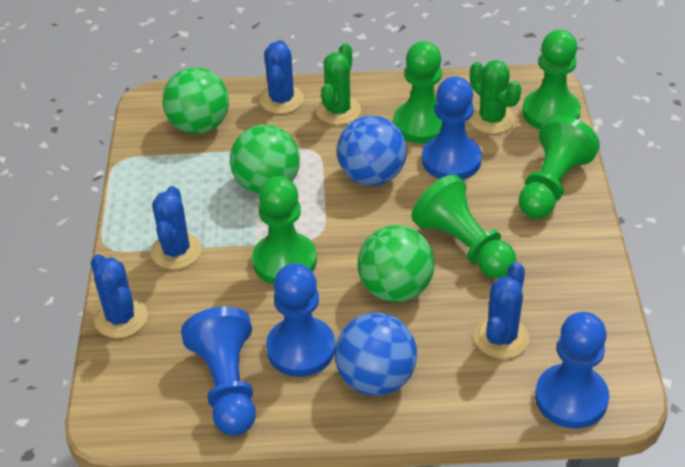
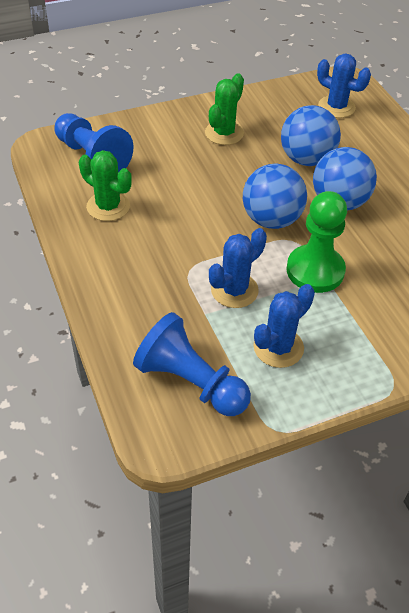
blue ball: [335,313,417,396] [337,116,407,186] = 2 -> [243,164,307,229] [281,105,341,166] [313,147,377,211] = 3
blue cactus: [91,254,148,338] [151,186,202,270] [259,40,304,114] [474,262,530,359] = 4 -> [209,228,267,308] [253,284,315,368] [317,54,371,118] = 3
blue pawn: [181,306,256,436] [266,263,335,377] [422,76,482,180] [535,312,609,429] = 4 -> [54,113,133,172] [133,312,251,416] = 2
green ball: [162,67,229,134] [230,125,300,194] [358,225,435,302] = 3 -> none = 0
green pawn: [252,176,317,285] [393,41,442,144] [411,174,516,279] [519,115,600,219] [522,30,581,129] = 5 -> [286,191,347,293] = 1

